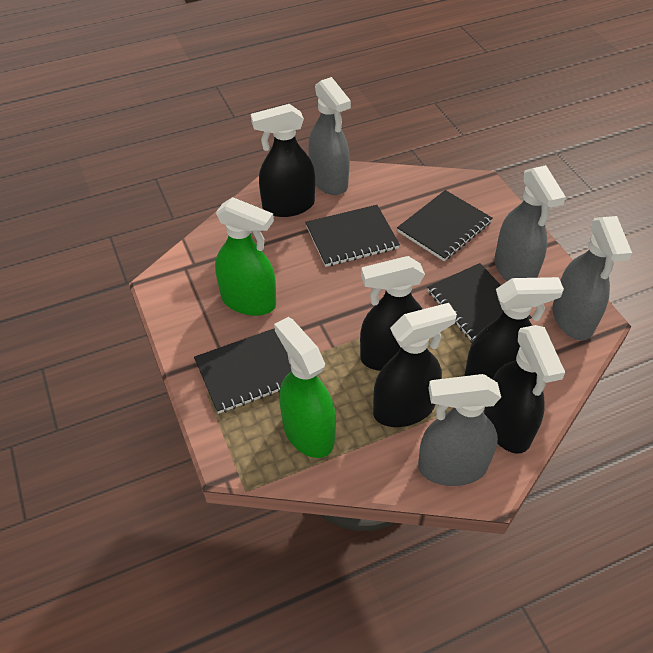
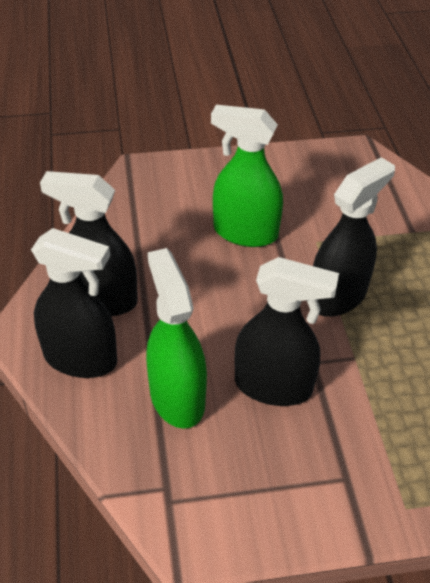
black notebook: [194,328,291,414] [305,205,400,267] [397,190,492,261] [427,263,532,343] = 4 -> none = 0
black spray bottle: [251,104,315,217] [360,256,425,371] [373,303,457,427] [465,277,564,379] [484,325,565,454] = 5 -> [31,228,117,378] [40,171,138,316] [234,257,339,406] [313,157,395,317] = 4
grey spray bottle: [308,77,351,195] [418,374,501,486] [494,165,566,281] [552,216,632,340] = 4 -> none = 0

